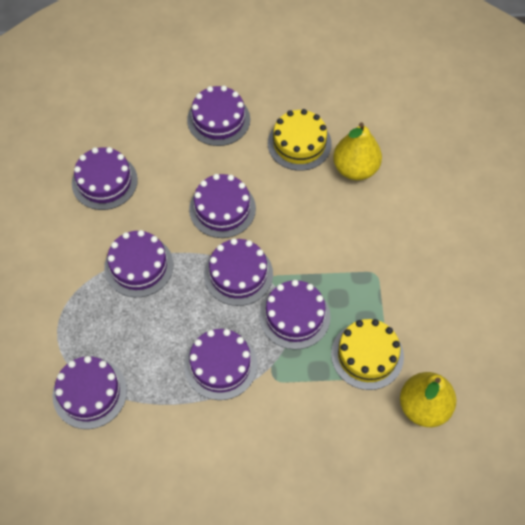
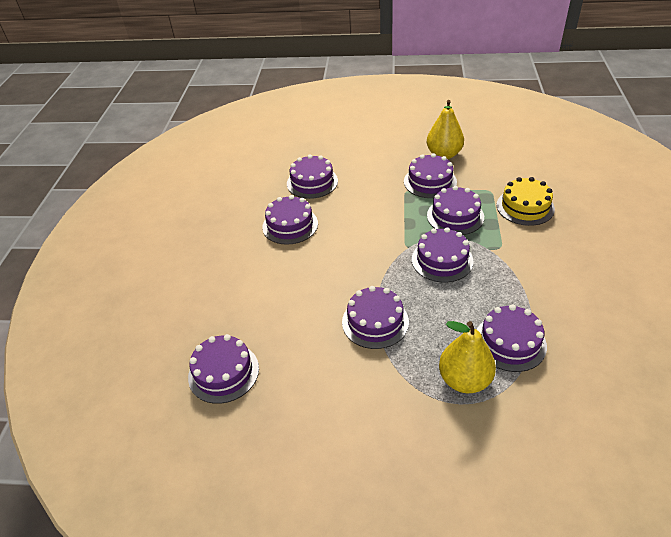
yellow cake: [268,109,332,171] [331,319,404,390] = 2 -> [496,177,555,226] = 1

